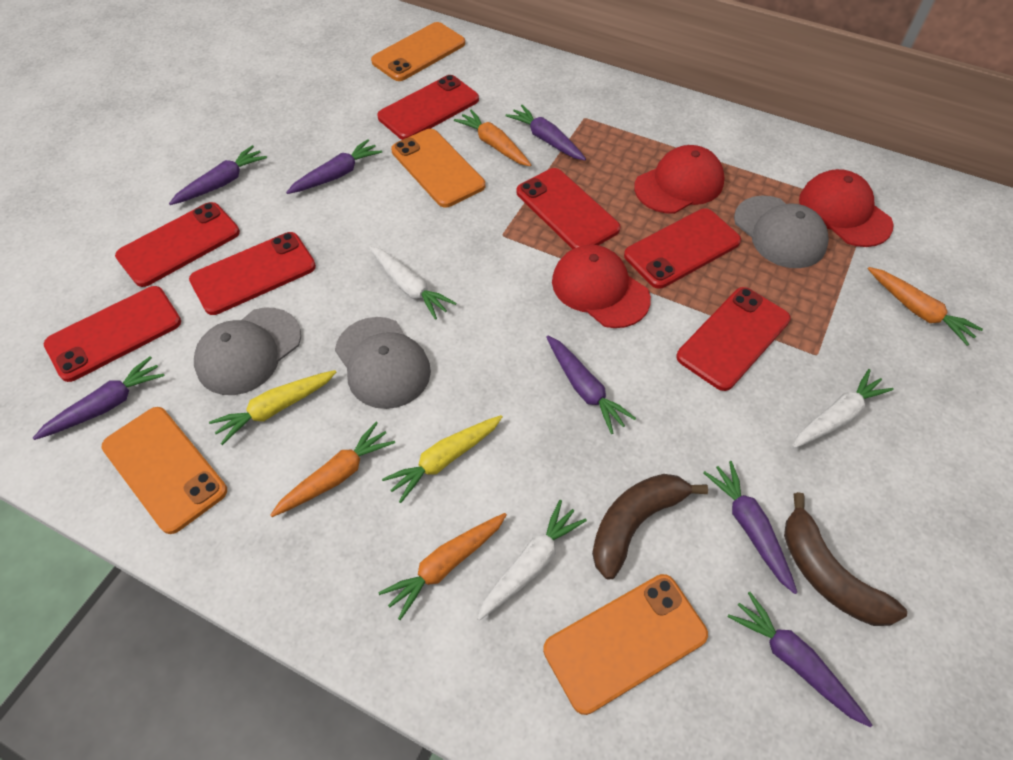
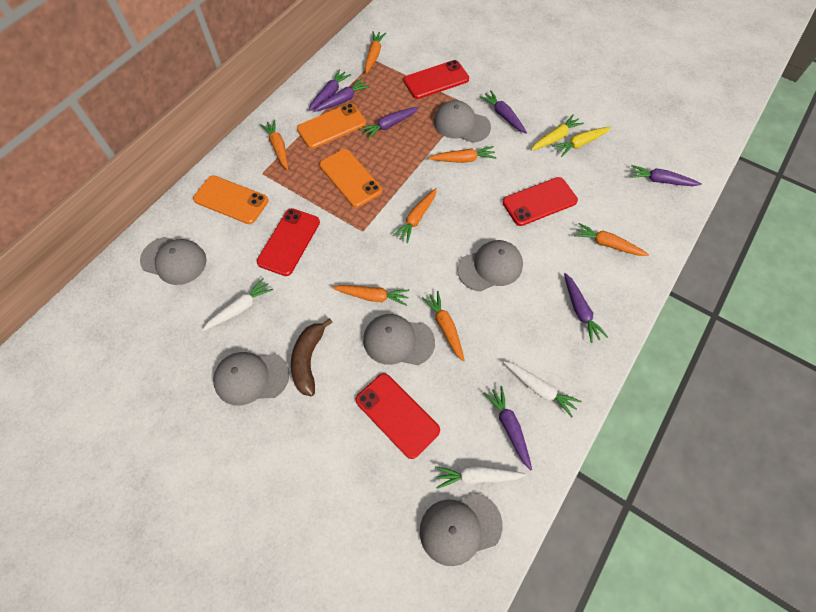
brown banana: [592,474,708,580] [784,492,907,626] = 2 -> [291,318,333,396] = 1
grey cap: [194,308,301,395] [335,317,431,409] [734,196,829,268] = 3 -> [140,237,207,285] [213,352,289,406] [363,314,435,365] [420,493,502,566] [434,100,491,143] [457,240,523,292] = 6
orange carrot: [270,422,395,517] [378,513,507,620] [454,110,531,166] [868,267,983,346] = 4 -> [260,120,288,170] [332,285,410,306] [365,31,386,74] [393,188,437,243] [422,291,465,362] [428,146,496,163] [574,223,649,256] = 7
orange phone: [101,407,227,534] [371,22,465,81] [391,129,485,207] [543,574,708,715] = 4 -> [193,175,268,224] [297,103,366,149] [319,149,382,208] = 3
red cap: [552,245,651,328] [634,145,725,214] [799,169,894,247] = 3 -> none = 0
red phone: [44,286,181,382] [115,202,240,287] [189,232,316,315] [377,75,479,140] [516,168,620,249] [624,208,741,289] [676,287,791,391] = 7 -> [257,208,320,276] [355,373,440,459] [404,60,469,99] [502,177,578,226] = 4

